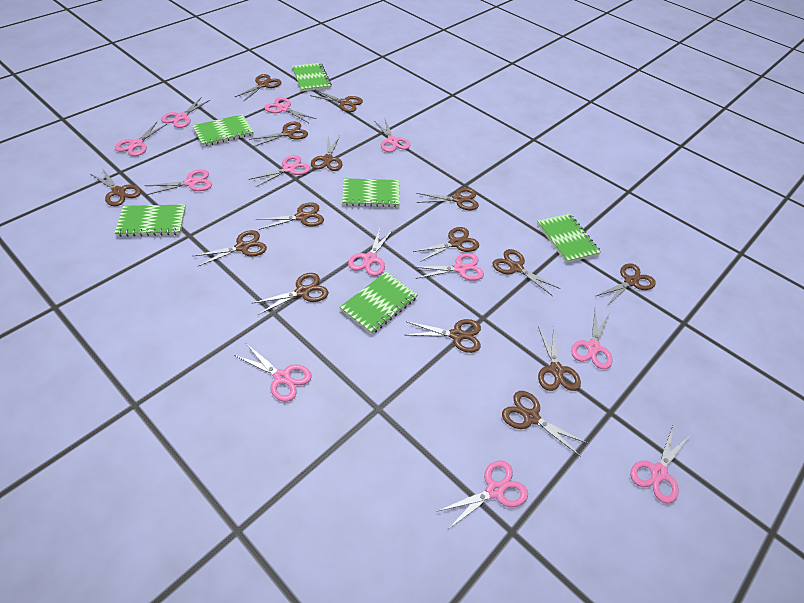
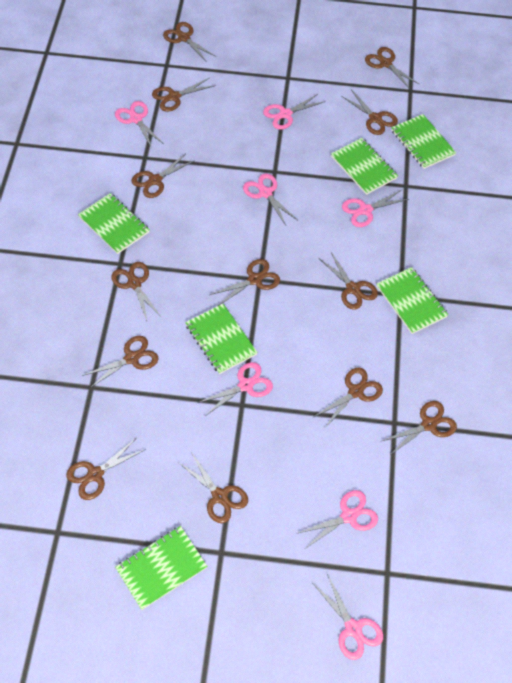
brown scissors: [89,168,141,206] [194,230,267,267] [235,74,281,102] [249,122,308,147] [253,273,328,315] [255,202,324,230] [310,90,363,112] [311,136,342,171] [406,319,481,353] [413,227,479,262] [416,188,479,210] [492,249,560,296] [502,391,588,457] [538,327,581,391] [596,263,656,307] = 15 -> [66,438,146,500] [82,336,159,388] [111,262,162,321] [131,153,194,198] [152,78,216,112] [163,22,216,61] [178,452,248,523] [210,259,280,306] [314,368,383,428] [319,251,378,310] [341,91,398,135] [365,47,420,89] [382,401,457,455] = 13
pink scissors: [115,122,167,156] [145,169,212,195] [161,97,210,128] [234,344,312,402] [249,155,311,187] [264,97,316,123] [348,228,393,276] [375,119,410,152] [414,253,484,281] [438,460,528,528] [571,310,613,369] [630,426,689,504] = 12 -> [115,101,164,148] [197,362,273,416] [243,173,297,225] [263,93,326,130] [296,490,378,548] [313,574,383,660] [342,190,409,227] = 7

